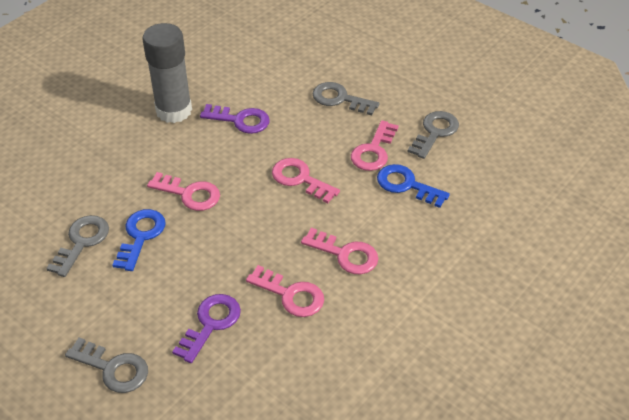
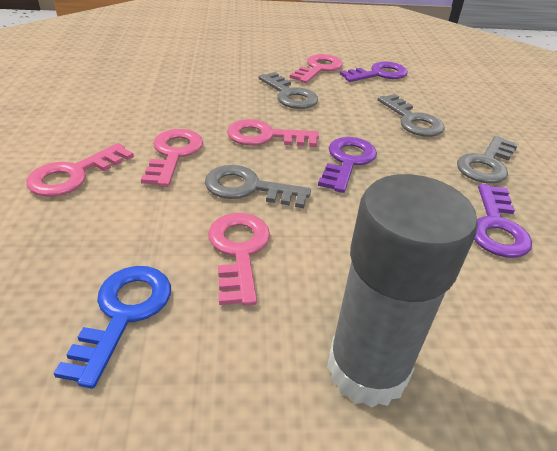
blue key: [112,209,166,271] [377,164,450,208] = 2 -> [54,266,171,389] = 1
purple key: [172,294,241,363] [200,104,270,134] = 2 -> [318,137,377,193] [340,61,408,82] [474,184,532,258] = 3

